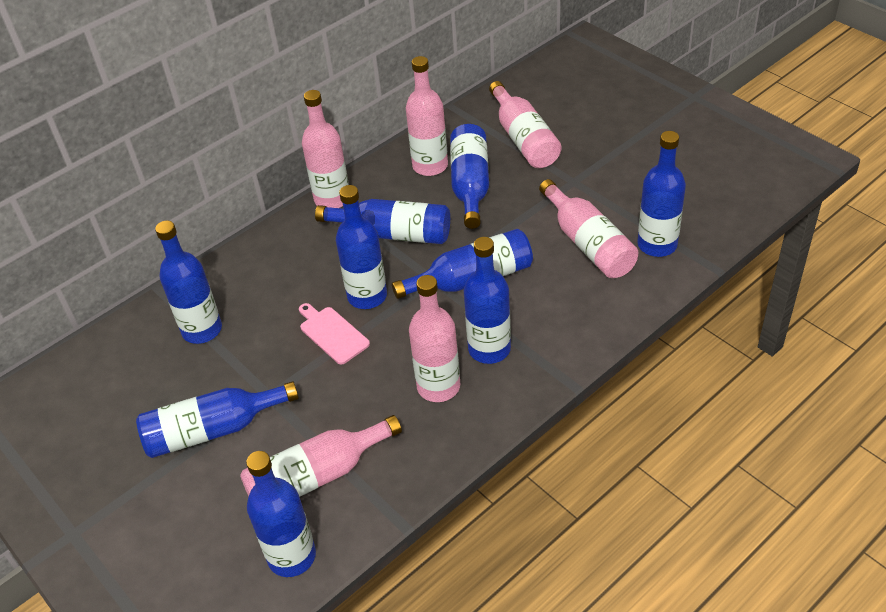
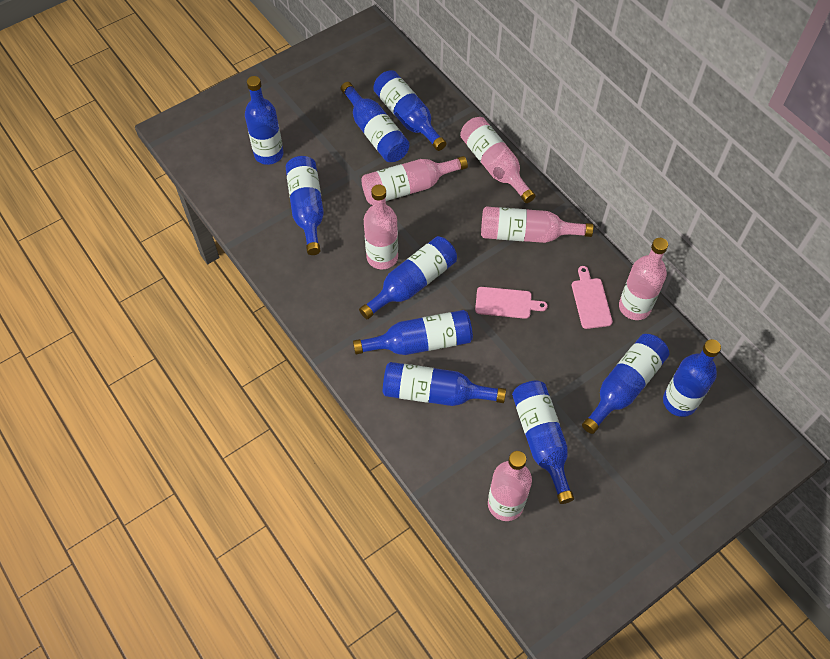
blue bottle: [136,381,299,458] [155,221,222,344] [246,451,316,577] [315,199,450,244] [336,185,387,309] [392,229,533,299] [450,124,489,229] [464,237,511,364] [637,131,686,257] = 9 -> [245,76,284,165] [286,156,324,255] [341,82,410,162] [353,310,473,355] [359,236,457,319] [373,70,446,151] [383,362,506,406] [512,381,574,504] [582,334,669,434] [663,339,721,417] = 10
pink cutting board: [299,303,370,365] = 1 -> [475,287,548,319] [572,266,613,329] = 2

